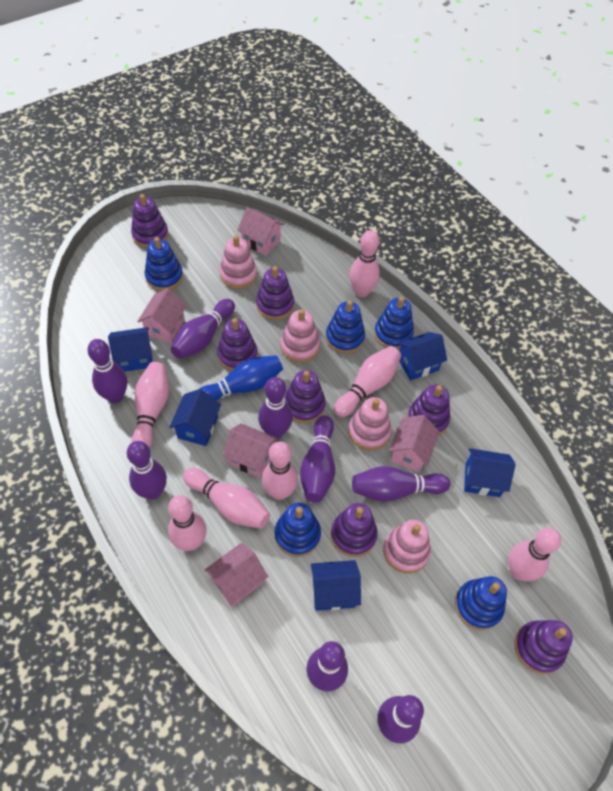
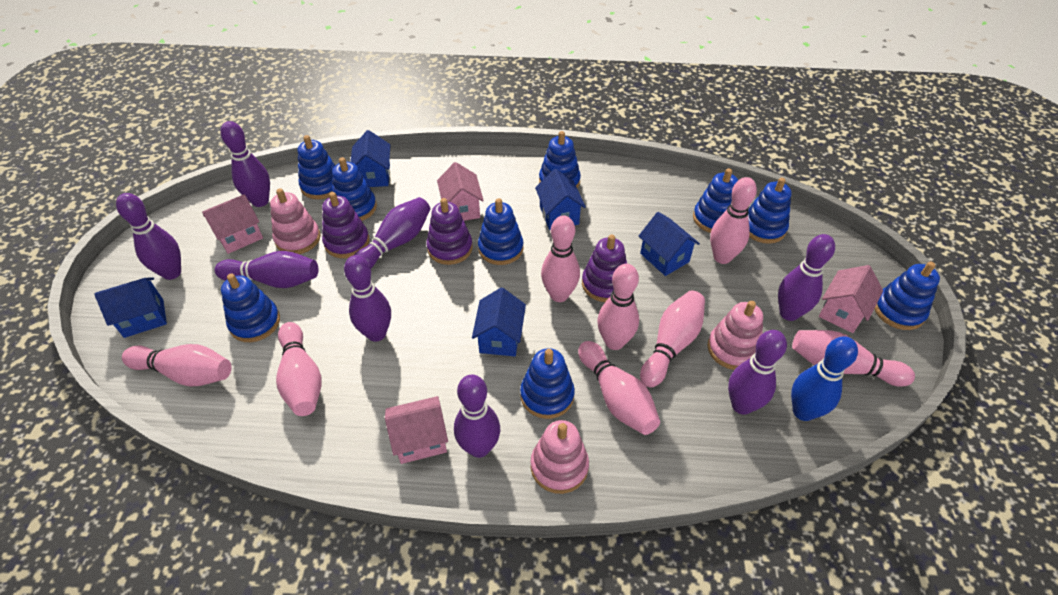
blue stacking toy: [145,237,183,291] [275,503,321,557] [326,300,365,353] [374,297,414,349] [455,576,507,630] = 5 -> [221,274,280,342] [298,135,335,199] [332,157,377,221] [478,198,523,265] [520,348,575,419] [539,131,581,188] [693,168,738,233] [748,178,791,244] [875,262,940,330] = 9
pink bowling pin: [132,362,169,448] [168,495,207,551] [183,468,270,529] [262,442,298,500] [334,346,401,417] [349,230,380,298] [508,528,561,581] = 7 -> [122,344,232,387] [276,322,322,416] [541,215,580,302] [578,341,660,435] [597,264,639,350] [640,290,705,388] [710,177,757,264] [792,330,915,387] = 8
pink house: [137,288,187,343] [205,543,268,607] [222,423,277,478] [237,208,284,256] [389,415,439,472] = 5 -> [202,194,263,254] [385,396,448,464] [437,162,484,221] [819,265,883,333] = 4
pink stacking toy: [220,235,257,289] [280,309,320,362] [348,397,391,450] [383,520,431,574] = 4 -> [270,188,321,254] [531,420,589,494] [707,301,763,370] = 3
purple stacking toy: [131,194,169,248] [217,318,258,371] [256,266,294,320] [284,370,326,423] [331,503,378,557] [407,384,450,435] [514,620,573,674] = 7 -> [322,192,369,258] [427,198,473,265] [582,234,627,302] = 3

